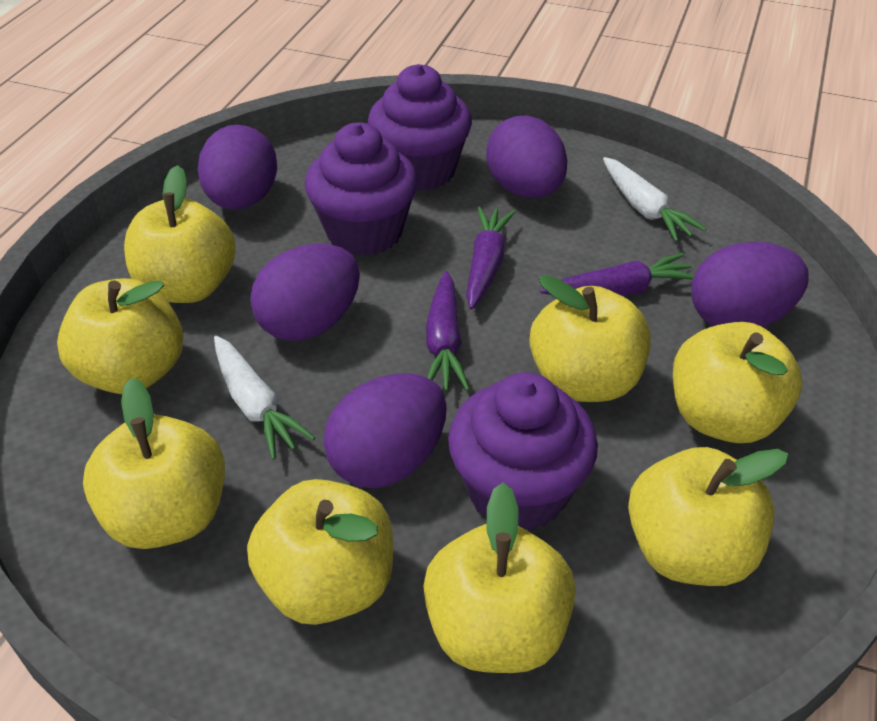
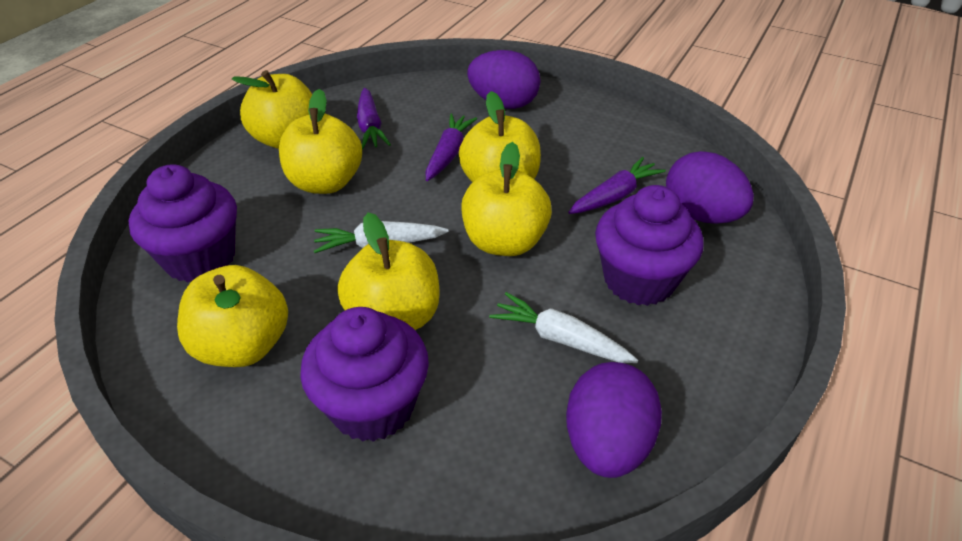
purple egg: [198,125,277,209] [250,244,360,341] [324,373,447,488] [486,115,567,198] [691,242,809,327] = 5 -> [467,50,540,109] [566,362,662,478] [666,151,754,224] = 3
yellow apple: [57,278,183,394] [83,378,225,549] [124,165,236,303] [247,479,393,625] [423,483,576,673] [530,275,651,402] [628,447,788,586] [673,322,802,443] = 8 -> [177,265,288,367] [232,70,312,149] [279,89,362,194] [337,212,439,330] [459,91,541,182] [461,142,552,256] = 6

